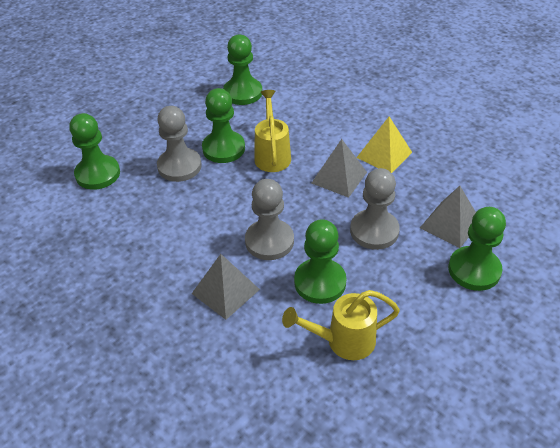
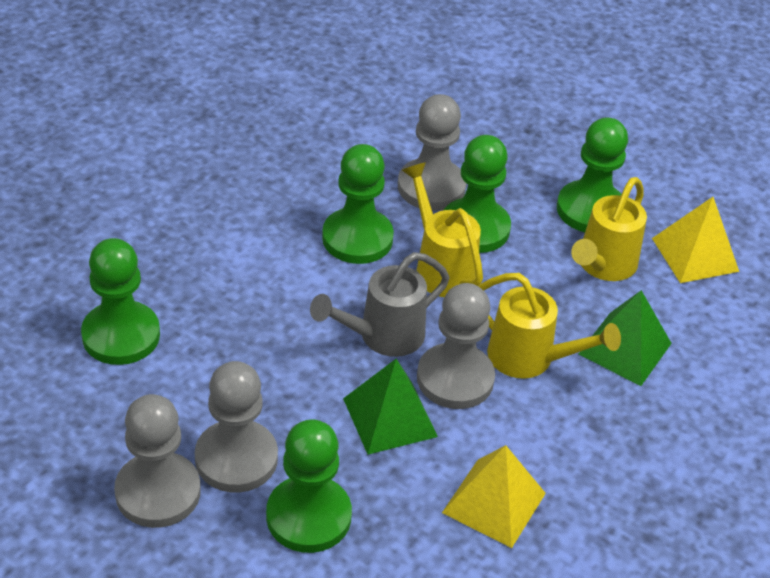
green pyramid: none = 0 -> [343,359,438,454] [578,290,672,386] = 2
grey pawn: [157,106,202,182] [245,179,294,260] [350,168,400,250] = 3 -> [114,394,201,528] [195,361,278,493] [398,94,466,211] [417,283,495,409] = 4
grey pyramid: [192,254,260,320] [311,139,367,198] [420,186,476,248] = 3 -> none = 0
grey watering can: none = 0 -> [310,252,450,357] = 1
yellow pyramid: [356,117,412,173] = 1 -> [442,445,546,548] [652,197,739,283] = 2
yellow watering can: [254,90,291,172] [282,290,400,360] = 2 -> [402,162,483,297] [478,273,621,378] [571,177,647,281] = 3

